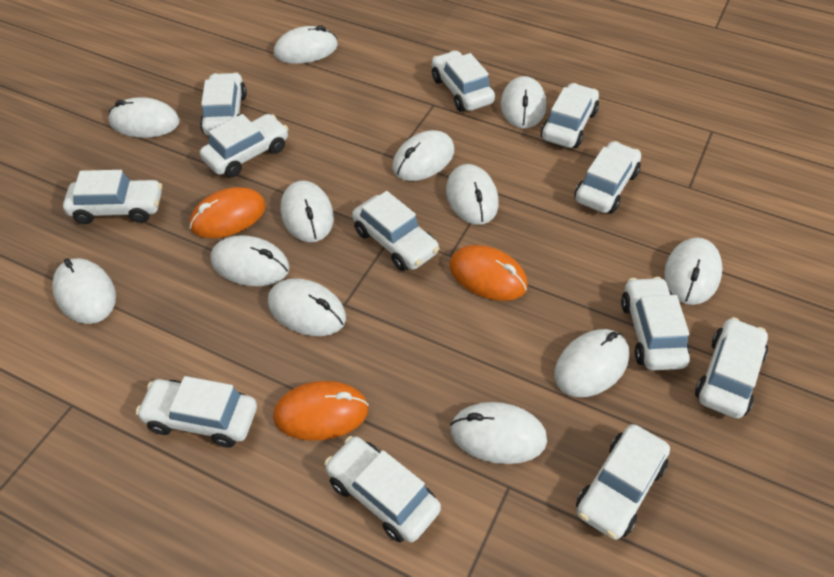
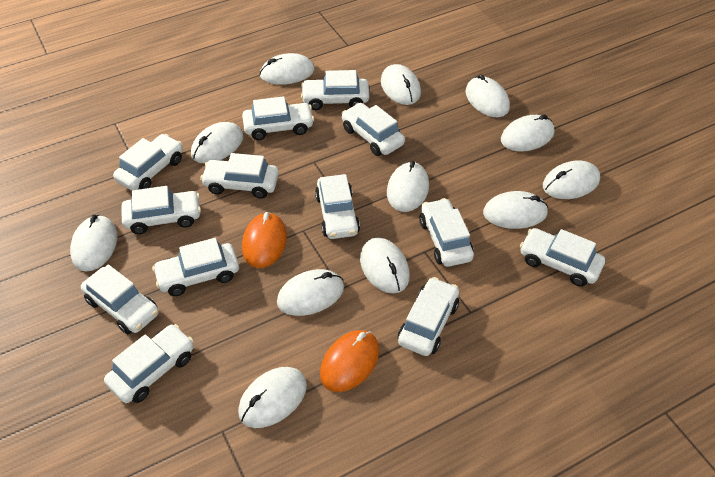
orange mouse: [190,187,266,238] [273,381,369,441] [450,245,528,301] = 3 -> [242,212,287,268] [320,330,379,392] = 2
white car: [63,170,162,224] [136,376,257,448] [200,72,247,135] [200,114,288,177] [324,436,441,542] [352,191,440,271] [432,50,495,112] [541,83,599,148] [574,141,641,213] [576,424,670,540] [621,277,690,370] [695,317,768,419] = 12 -> [81,264,159,334] [104,324,194,403] [113,134,183,191] [122,186,201,234] [152,238,239,296] [200,153,279,199] [242,96,314,140] [301,70,369,110] [315,174,360,239] [341,103,405,156] [398,277,459,356] [419,198,474,267] [520,228,605,287] = 13

